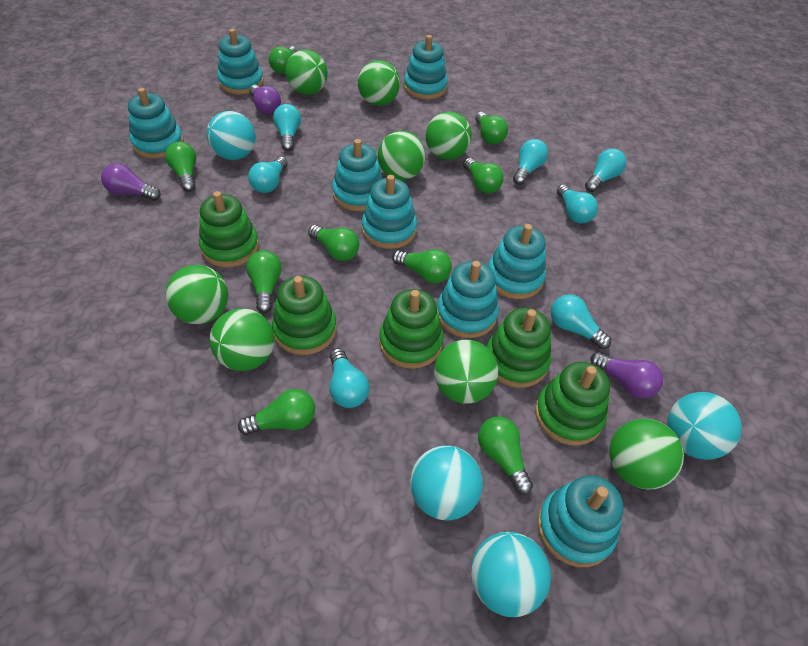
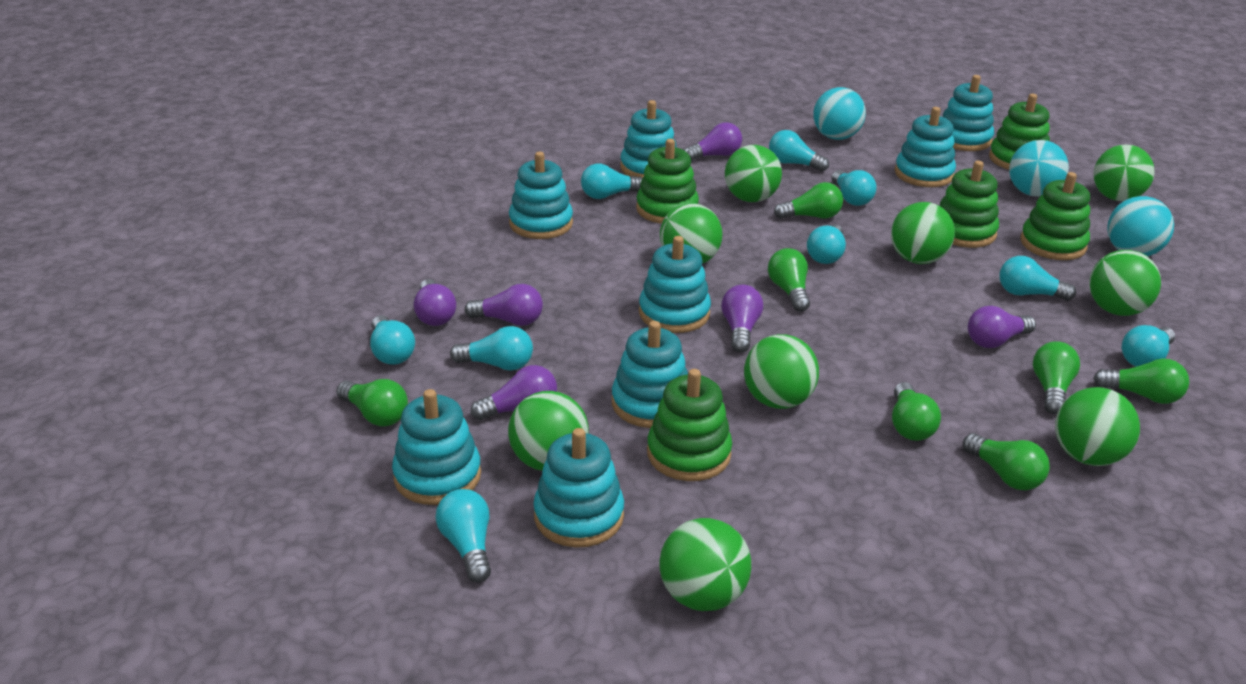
green ball: [166,265,228,324] [210,308,274,371] [285,50,328,95] [358,60,400,106] [378,131,425,180] [426,111,472,160] [434,340,498,404] [609,419,684,489] = 8 -> [508,391,589,471] [660,203,722,264] [660,518,751,611] [725,145,782,202] [744,334,819,409] [891,202,955,264] [1055,387,1140,466] [1089,250,1161,316] [1093,144,1155,201] = 9
green light bulb: [165,142,196,192] [238,389,315,435] [246,250,282,313] [269,46,297,74] [308,225,359,261] [392,249,452,283] [463,158,504,193] [475,112,508,144] [478,416,533,495] = 9 -> [337,379,408,426] [768,248,810,312] [774,182,843,219] [892,382,941,441] [963,433,1050,490] [1033,341,1080,414] [1093,358,1189,404] = 7
purple light bulb: [101,163,161,201] [249,85,281,114] [590,352,663,398] = 3 -> [414,279,456,326] [465,284,543,326] [471,365,557,420] [684,122,742,161] [721,285,763,352] [968,306,1036,348] = 6
turquoise ball: [207,111,256,160] [410,446,483,521] [471,532,551,617] [667,392,742,460] = 4 -> [813,87,866,140] [1009,140,1069,197] [1107,196,1174,256] = 3
turquoise light bulb: [248,157,288,193] [273,104,301,151] [330,348,369,408] [513,139,548,185] [551,294,611,349] [557,184,598,224] [585,148,626,192] = 7 -> [370,315,415,365] [435,489,491,583] [450,326,533,371] [581,163,642,199] [769,130,829,172] [807,224,846,264] [831,170,877,206] [1000,256,1076,301] [1122,325,1175,367] = 9

